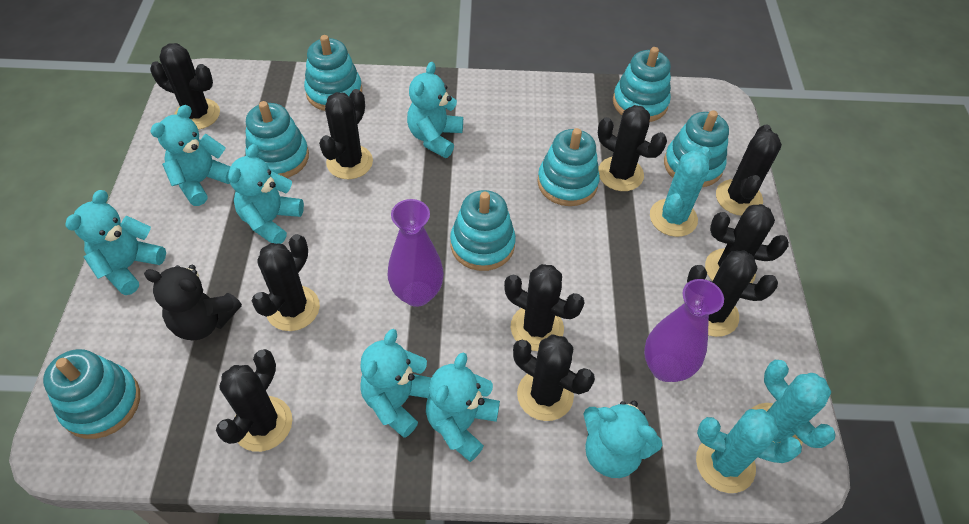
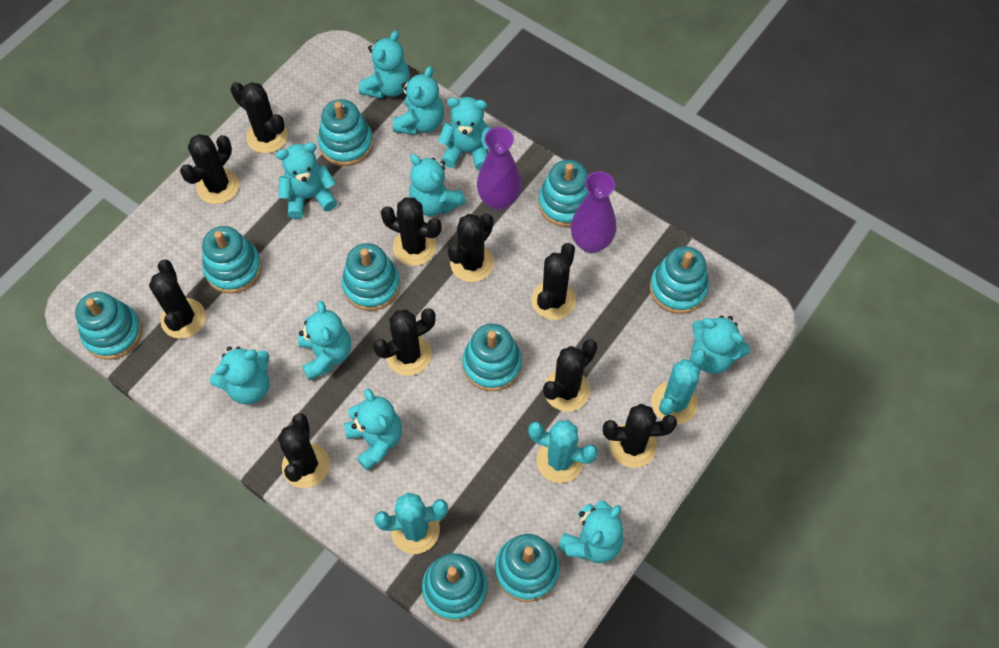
black teddy bear: [144,265,242,341] = 1 -> none = 0
turquoise stacking toy: [43,349,140,439] [245,101,309,178] [304,35,362,111] [450,190,516,271] [537,128,600,206] [613,47,671,122] [664,110,729,187] = 7 -> [75,292,142,360] [202,226,262,294] [318,99,373,166] [342,243,400,311] [422,553,488,622] [462,323,522,391] [495,534,560,602] [538,160,588,227] [650,246,709,314] = 9
turquoise teddy bear: [65,190,166,295] [150,105,231,206] [228,144,304,244] [360,329,432,438] [407,62,463,158] [426,352,500,462] [583,401,662,478] = 7 -> [210,347,270,404] [276,143,337,219] [298,301,351,381] [344,388,402,471] [359,31,410,99] [393,66,444,135] [409,154,466,216] [438,97,491,170] [558,501,623,563] [692,315,750,374] = 10

